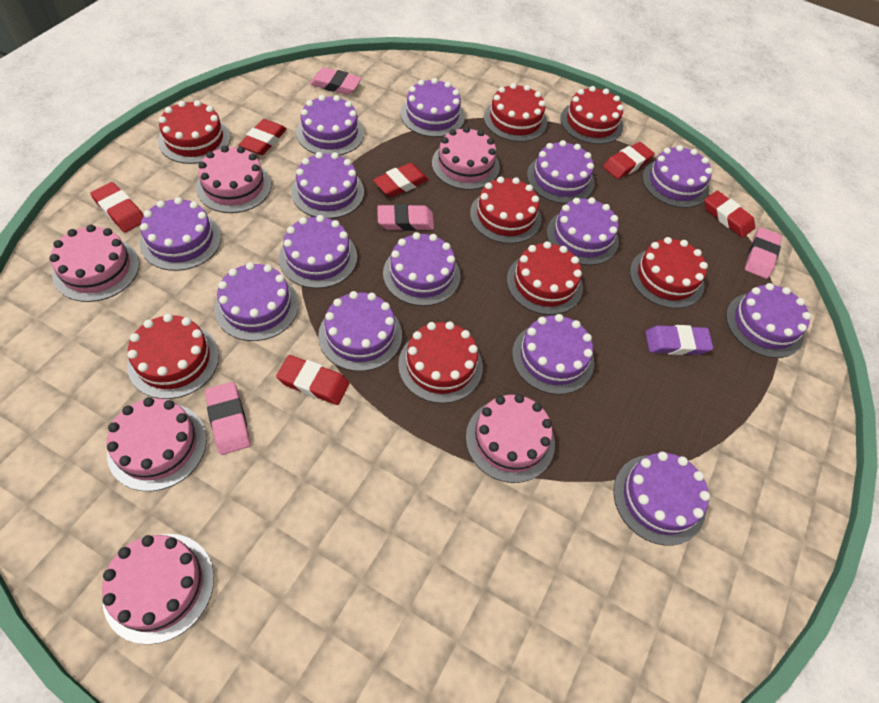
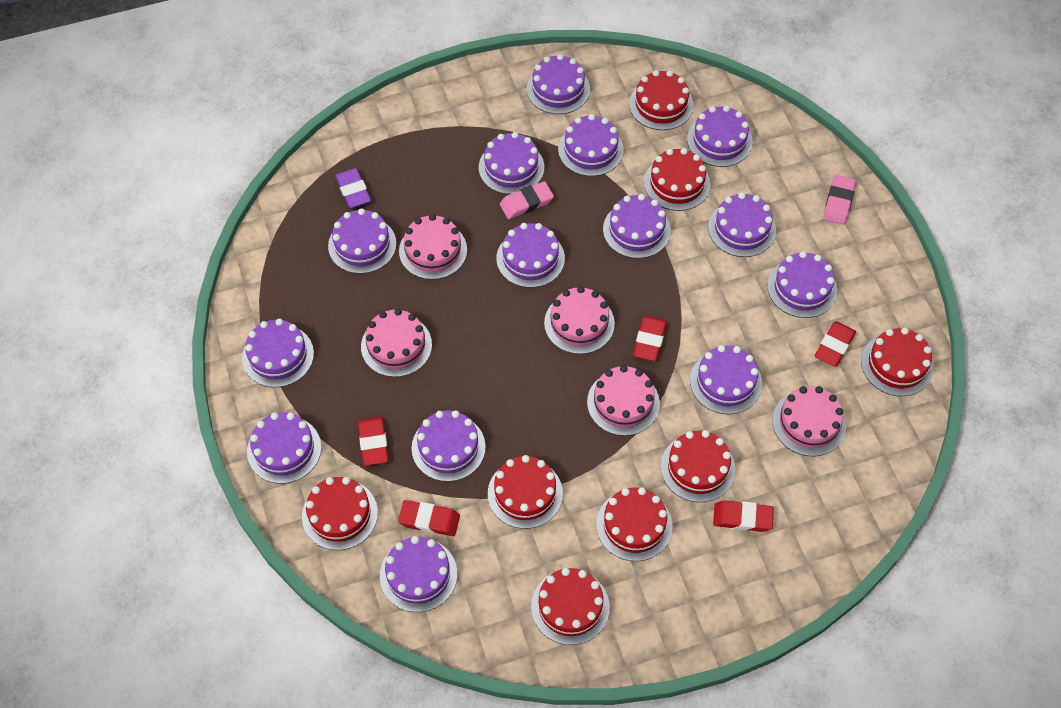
pink cake: [50,225,139,302] [102,534,214,645] [107,397,207,491] [196,146,271,213] [432,126,500,190] [466,394,555,483] = 6 -> [361,308,432,377] [399,214,467,280] [544,286,615,354] [587,365,660,436] [772,386,846,456] = 5
pink eraser: [205,382,250,455] [310,67,362,95] [377,204,434,231] [745,228,782,279] = 4 -> [500,181,554,219] [824,175,856,224] = 2
red eraser: [90,182,144,232] [239,119,287,155] [276,355,349,405] [373,163,429,197] [603,142,655,179] [704,190,755,238] = 6 -> [358,416,389,466] [398,500,460,536] [633,316,667,361] [713,500,774,532] [815,321,856,367] = 5

